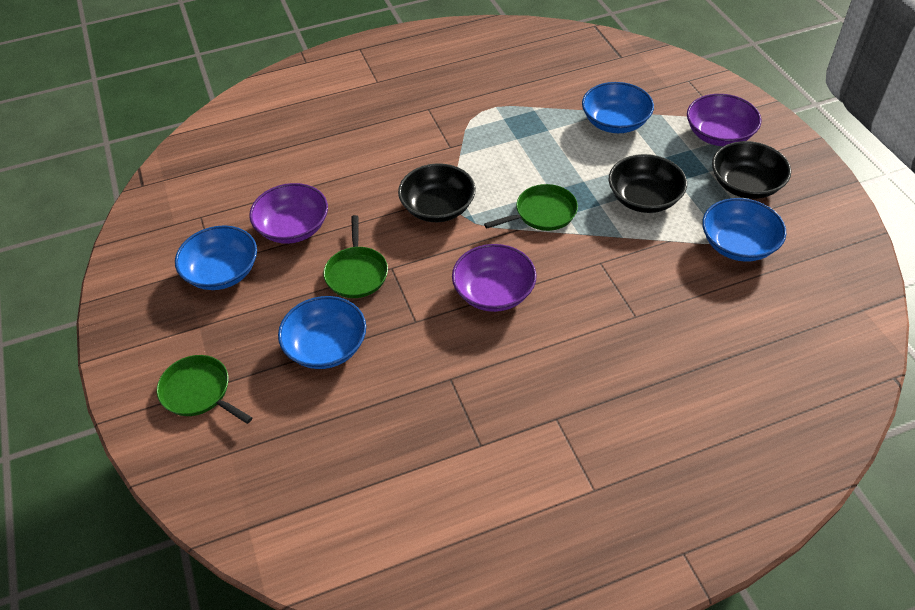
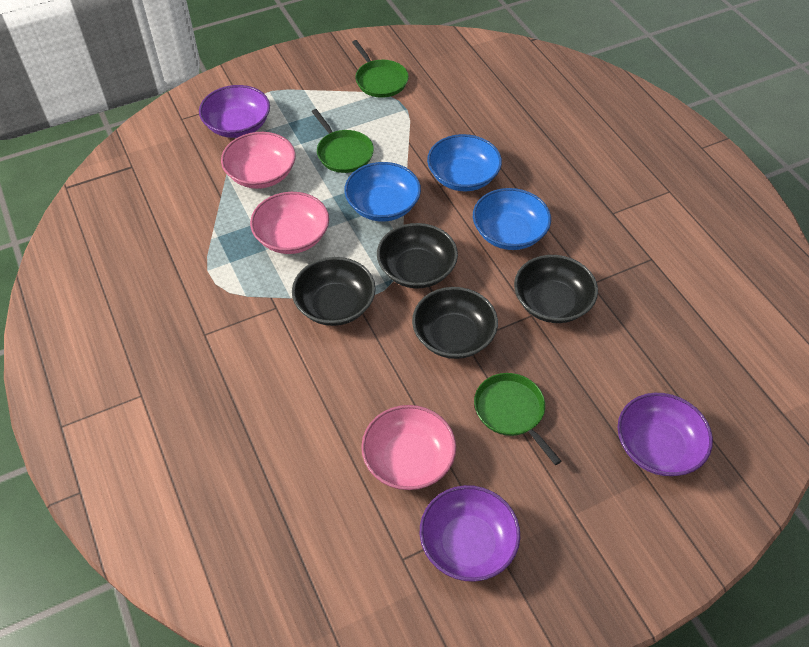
black bowl: [398,163,476,222] [609,154,687,213] [712,141,791,199] = 3 -> [292,257,376,326] [377,223,458,288] [412,287,498,359] [514,255,598,323] = 4
blue bowl: [175,225,257,290] [278,296,366,369] [582,82,654,133] [702,198,786,262] = 4 -> [344,162,421,222] [427,134,502,191] [473,188,551,250] = 3
pink bowl: none = 0 -> [221,132,296,189] [250,192,329,254] [361,405,456,490] = 3

